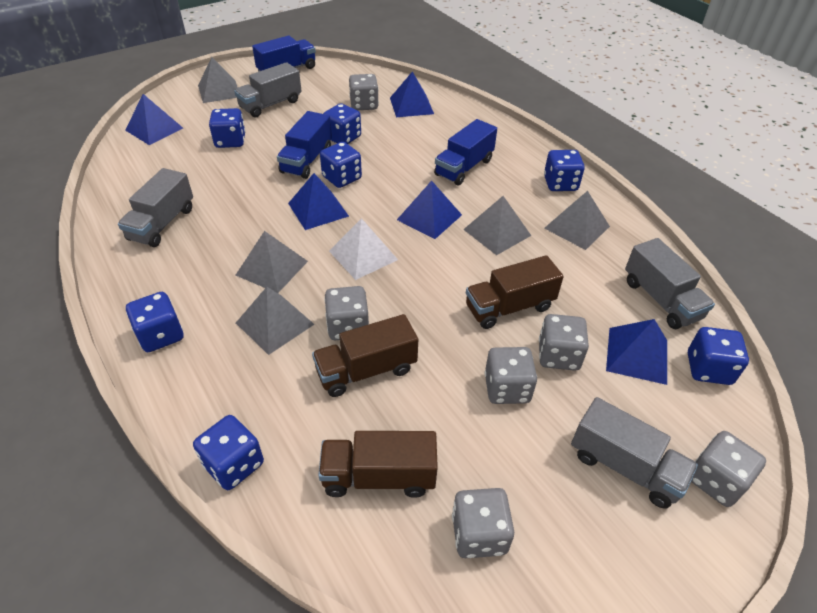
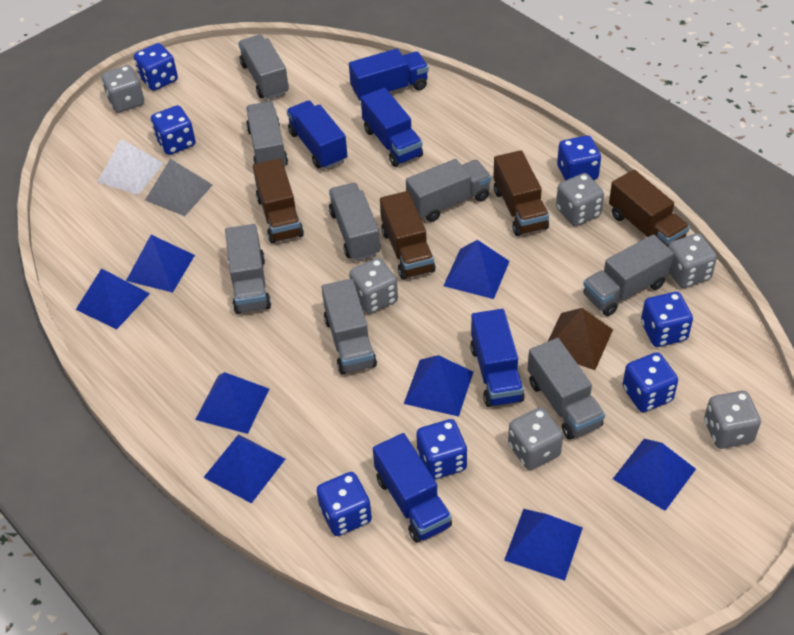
blue pyramid: [125,94,183,145] [288,173,349,230] [390,72,434,117] [397,181,462,239] [606,319,667,385] = 5 -> [76,268,150,330] [126,235,195,293] [195,372,269,434] [203,434,285,504] [404,355,473,417] [443,240,510,299] [504,509,583,581] [613,439,696,511] = 8
blue truck: [252,35,316,72] [277,111,332,179] [434,119,497,185] = 3 -> [287,100,347,169] [349,48,429,101] [361,88,423,167] [373,433,452,543] [470,309,525,407] = 5
brown pyramid: none = 0 -> [548,308,613,370] = 1
brown truck: [312,314,418,397] [318,431,438,498] [466,255,564,329] = 3 -> [253,158,304,244] [380,191,435,280] [493,150,549,236] [609,170,690,247] = 4
grey pyramid: [198,57,238,103] [235,231,308,293] [236,287,314,355] [463,196,531,255] [544,191,610,250] = 5 -> [145,159,213,216] = 1
grey truck: [118,168,193,247] [234,62,302,117] [571,397,698,509] [625,238,715,329] = 4 -> [225,224,271,314] [238,35,289,99] [246,102,288,166] [322,279,377,375] [329,183,381,261] [406,159,491,222] [528,338,605,440] [583,234,674,316] = 8

